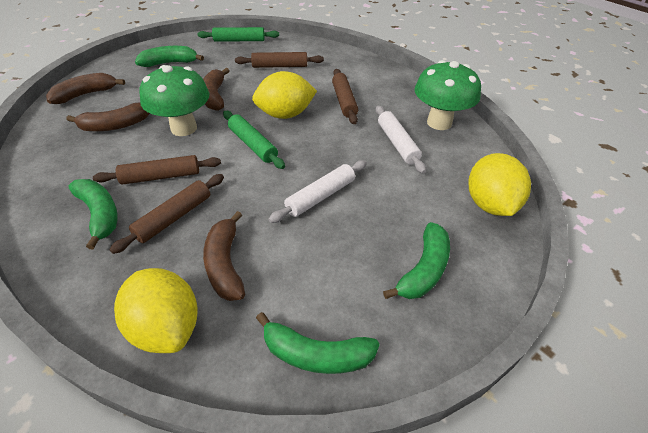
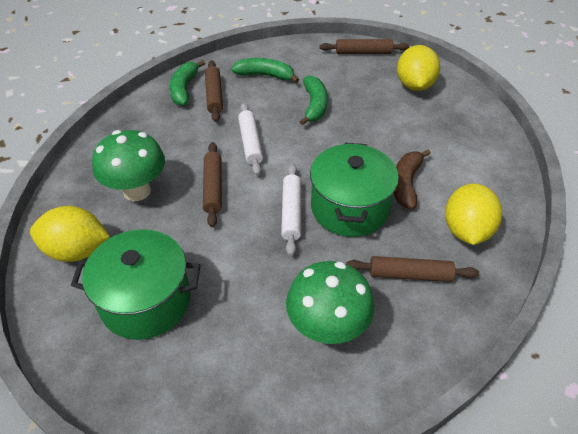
brown banana: [46,73,125,104] [67,102,150,132] [203,68,229,111] [203,211,245,301] = 4 -> [394,149,431,209] = 1
green banana: [69,179,118,250] [135,46,204,67] [256,312,380,374] [383,222,450,299] = 4 -> [170,60,205,106] [231,58,299,83] [299,75,328,125] = 3
green pot: none = 0 -> [71,229,201,340] [310,143,399,237] = 2
green rolling pin: [197,27,279,42] [223,111,285,169] = 2 -> none = 0

